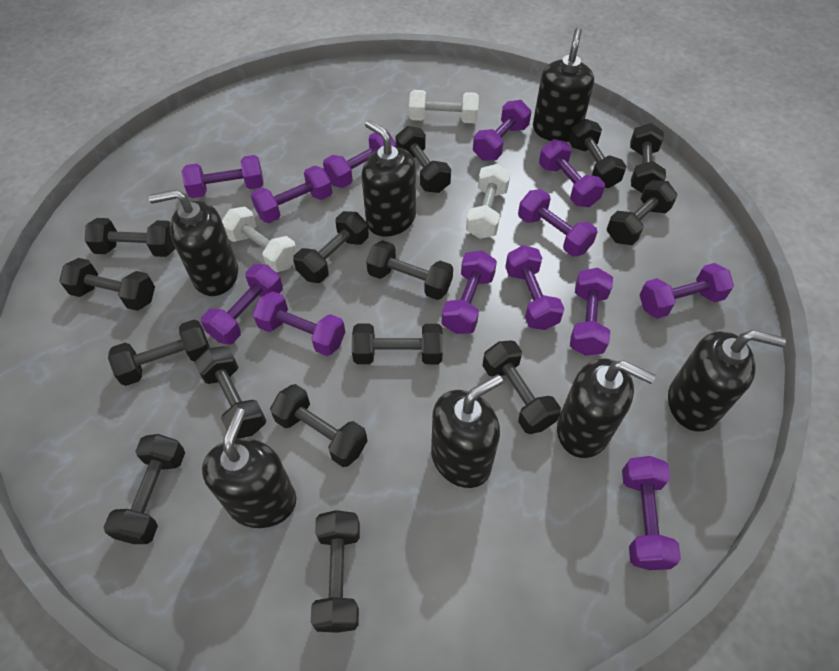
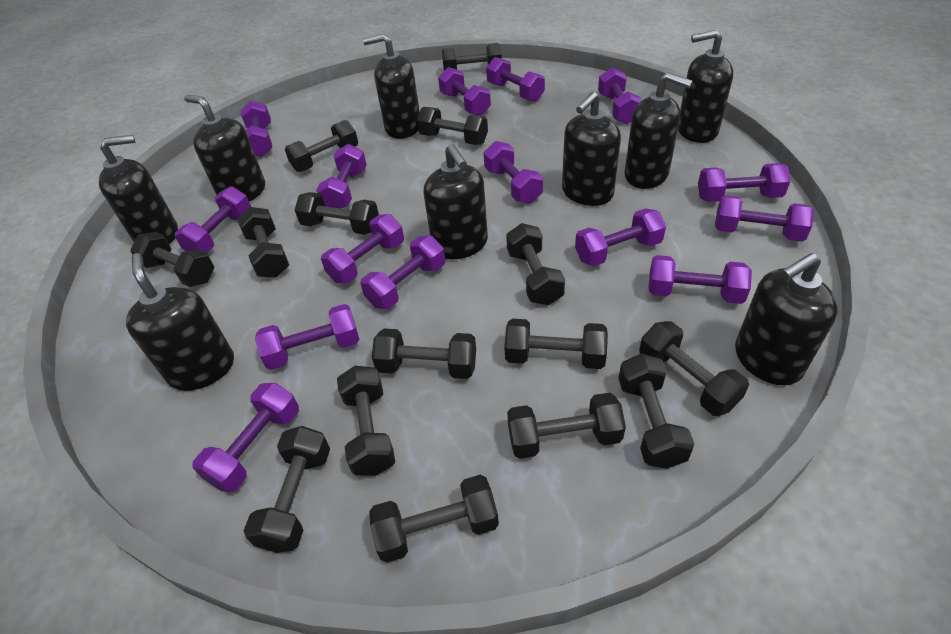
black soap dispenser: [149,189,238,296] [202,408,296,528] [362,120,416,237] [431,375,503,488] [533,28,594,142] [557,359,656,458] [668,330,786,431] = 7 -> [99,135,178,244] [126,253,234,391] [184,95,265,202] [363,34,420,139] [424,144,488,259] [562,92,621,206] [625,72,693,189] [678,30,733,143] [735,253,838,386] = 9
purple dumbbell: [181,155,264,198] [201,264,283,345] [251,166,332,223] [253,291,345,356] [323,132,397,188] [441,250,497,334] [473,100,531,161] [505,245,564,330] [518,189,598,256] [539,139,605,207] [570,268,613,356] [622,456,681,570] [639,263,734,319] = 13 -> [175,186,251,253] [192,383,299,493] [241,101,272,157] [255,304,359,370] [316,144,367,209] [321,214,404,283] [360,235,445,309] [438,67,491,116] [484,141,543,203] [486,57,545,102] [575,208,666,266] [598,67,642,124] [648,255,752,304] [698,163,791,202] [715,195,814,242] = 15
white dumbbell: [222,207,297,272] [409,90,479,123] [466,164,510,239] = 3 -> none = 0

